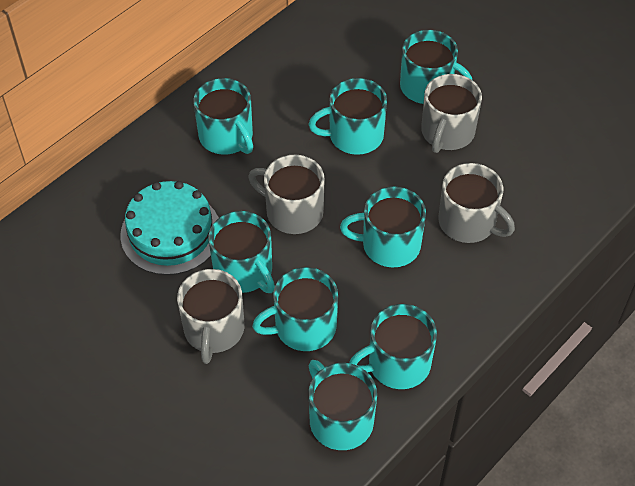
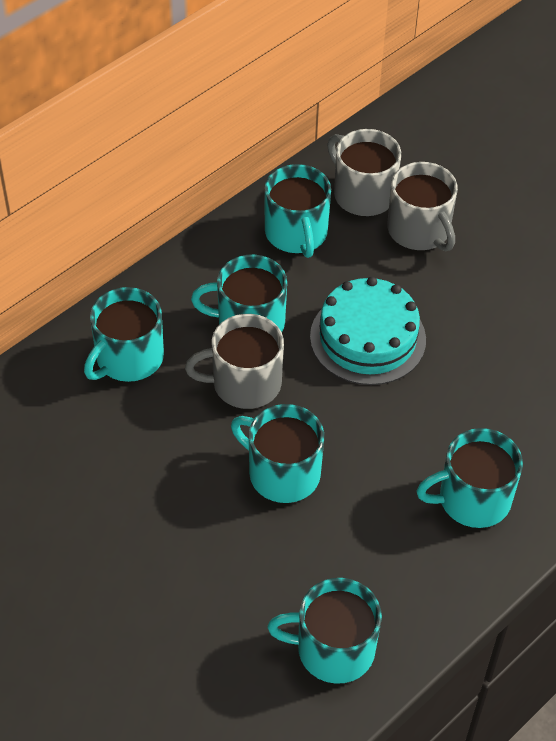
grey mug: [177,269,244,364] [248,155,325,234] [421,74,482,153] [438,163,515,243] = 4 -> [185,314,284,409] [327,129,401,216] [387,162,458,251] = 3
turquoise mug: [194,78,253,155] [208,211,275,293] [252,267,338,351] [308,78,387,155] [309,360,377,450] [340,186,426,267] [349,304,437,389] [400,30,472,104] = 8 -> [84,287,164,382] [191,255,287,332] [231,404,324,503] [265,164,331,258] [267,578,382,684] [416,428,523,528] = 6

